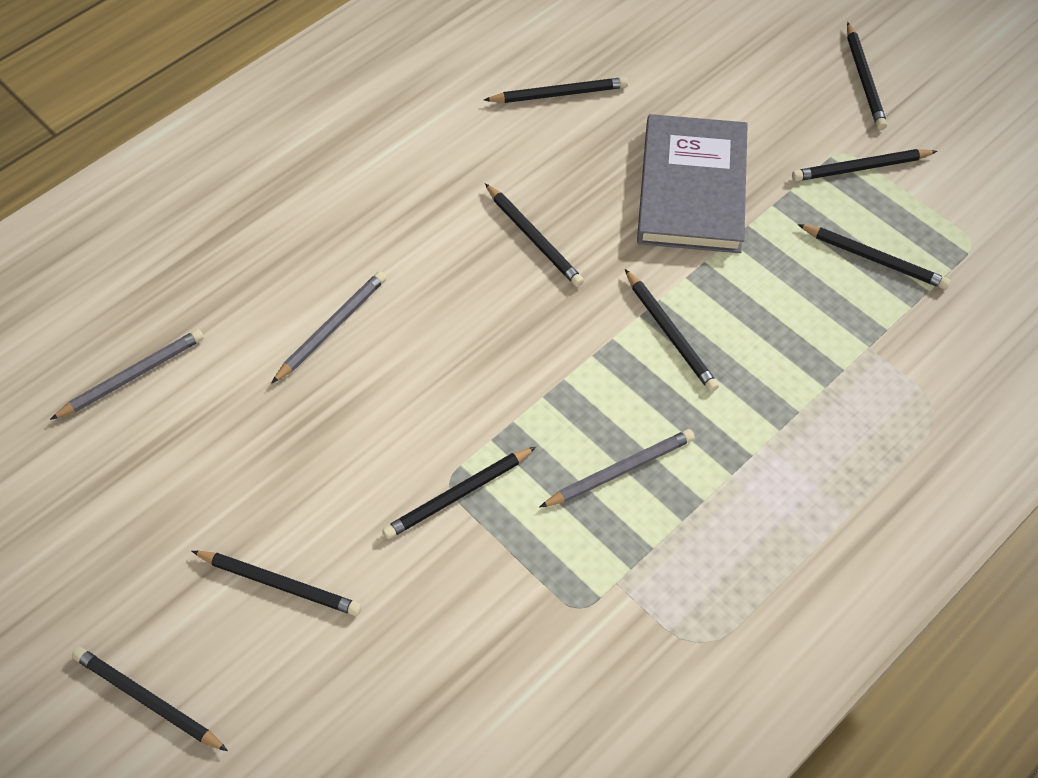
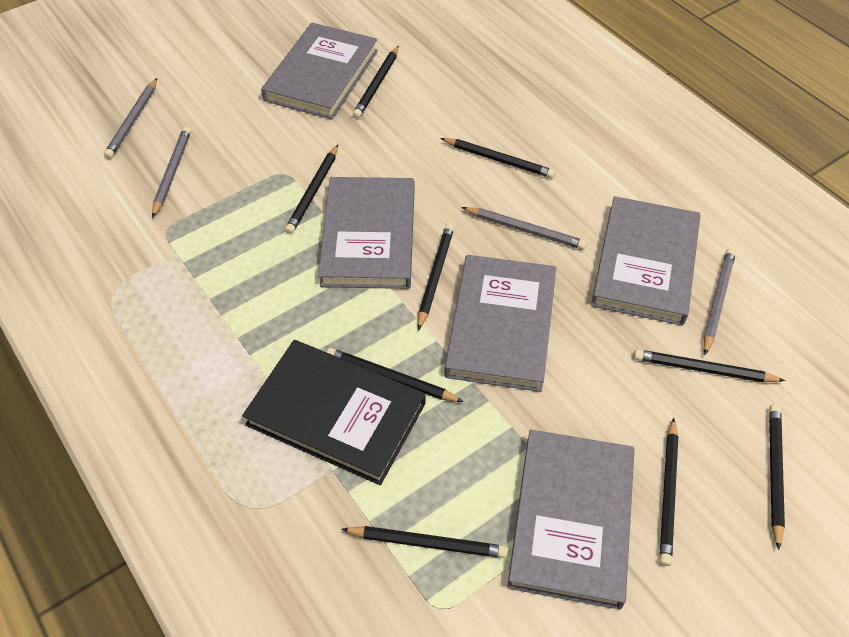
black book: none = 0 -> [242,340,425,485] = 1
grey book: [637,114,748,253] = 1 -> [261,23,378,119] [318,177,415,289] [444,255,556,392] [507,429,634,610] [591,196,700,326] = 5
grey pencil: [50,329,204,420] [271,271,387,384] [539,429,695,508] = 3 -> [104,78,157,159] [152,127,191,218] [461,207,587,250] [703,248,736,355] = 4

